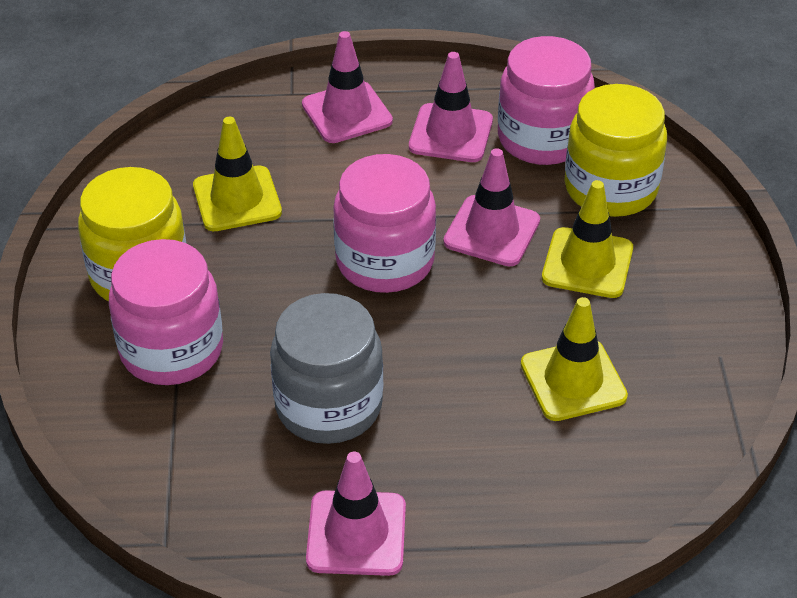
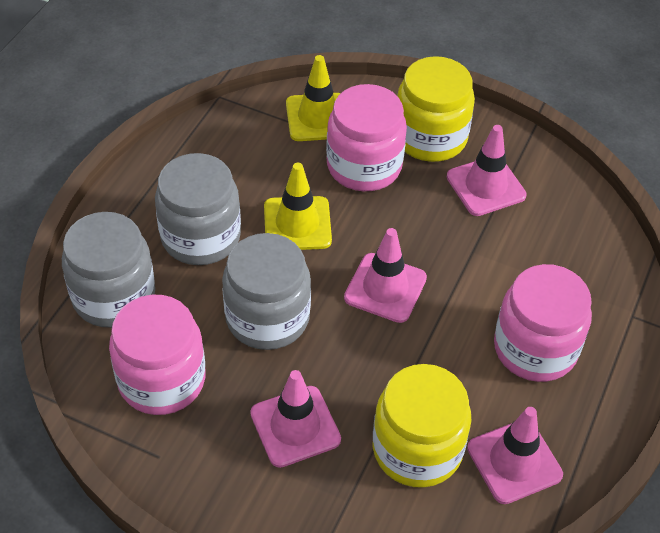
grey jar: [270,293,383,444] = 1 -> [62,212,155,328] [155,153,241,265] [222,233,311,350] = 3
yellow traffic cone: [193,117,282,231] [521,297,628,421] [542,180,633,298] = 3 -> [264,163,332,250] [286,55,341,141] = 2

